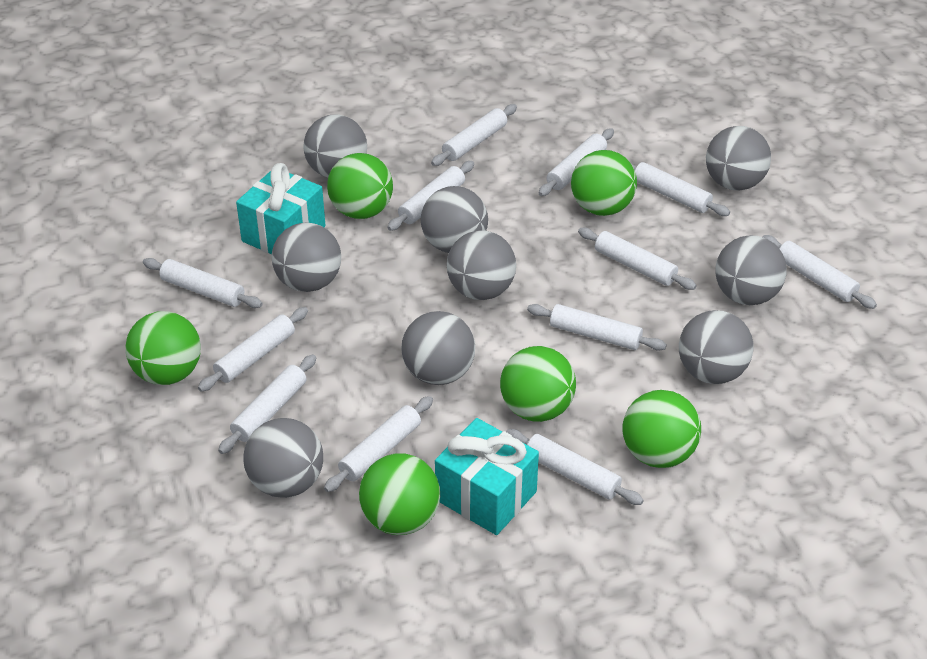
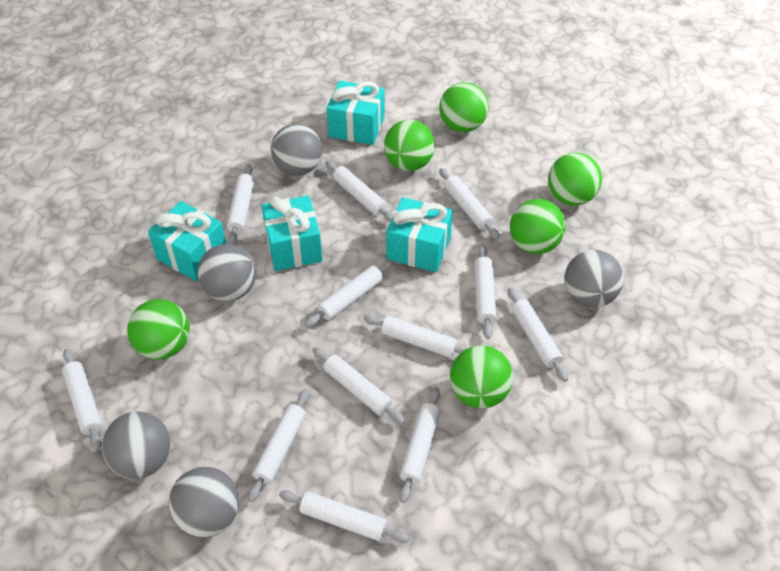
grey ball: [243,418,323,498] [272,223,341,292] [303,115,367,177] [401,311,475,385] [421,186,488,253] [447,230,516,300] [679,310,753,384] [706,126,771,190] [715,235,787,305] = 9 -> [102,411,171,479] [168,467,239,538] [198,244,256,301] [271,124,322,176] [564,250,624,308] = 5
turquoise gift: [236,163,326,254] [435,418,539,535] = 2 -> [148,201,226,281] [261,196,323,271] [327,80,385,145] [386,197,453,272] = 4

